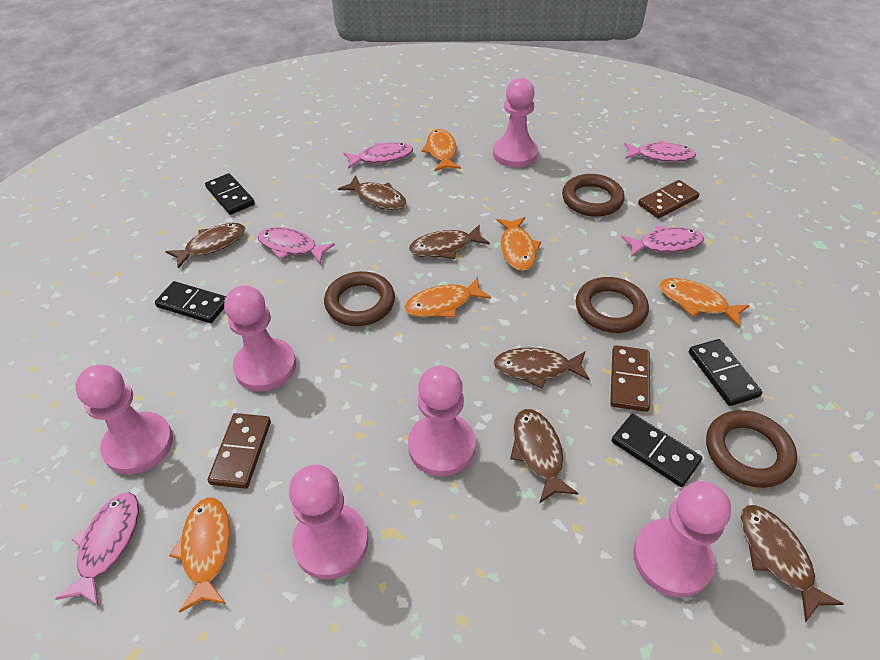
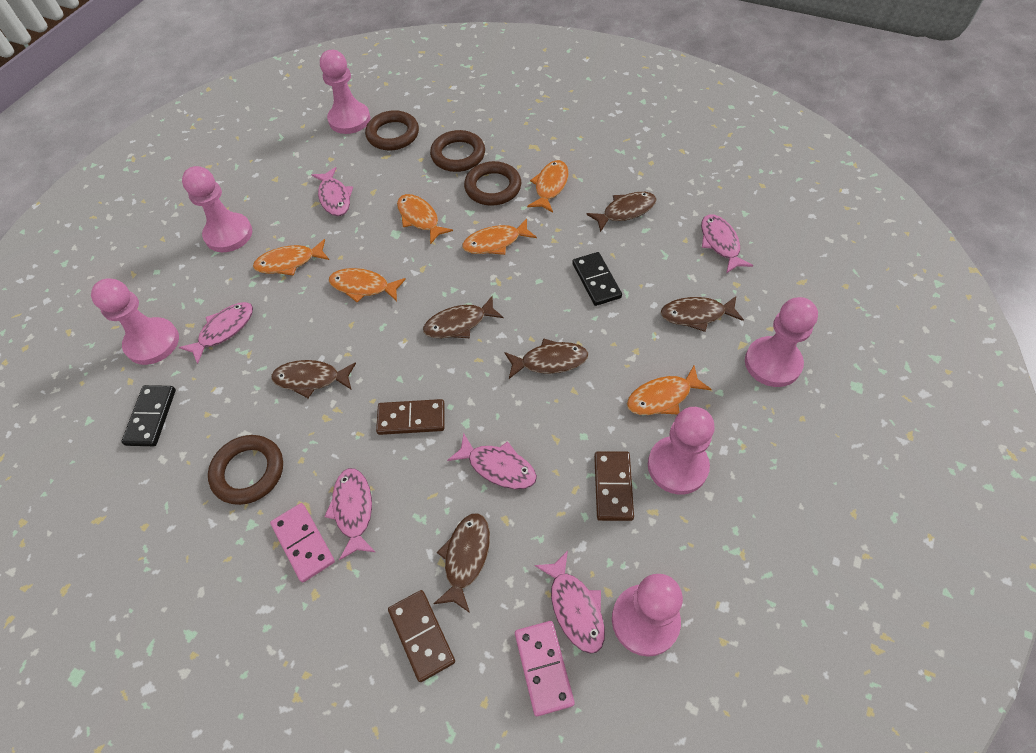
black domino: [155,281,226,323] [205,173,255,215] [611,414,702,487] [689,339,762,406] = 4 -> [121,385,176,446] [572,252,622,306] = 2
orange fish: [169,497,230,612] [404,277,491,318] [422,129,461,171] [496,217,541,271] [659,278,750,327] = 5 -> [253,239,329,276] [329,268,406,302] [397,194,453,244] [462,218,537,255] [527,160,568,212] [627,366,712,415] = 6
pink domino: none = 0 -> [270,503,335,582] [515,621,575,717] = 2
pink fish: [55,493,139,606] [258,227,335,264] [343,142,413,169] [621,225,704,257] [624,140,696,162] = 5 -> [179,302,253,364] [312,167,353,216] [324,468,375,560] [447,433,537,489] [535,550,605,654] [701,215,753,273] = 6

